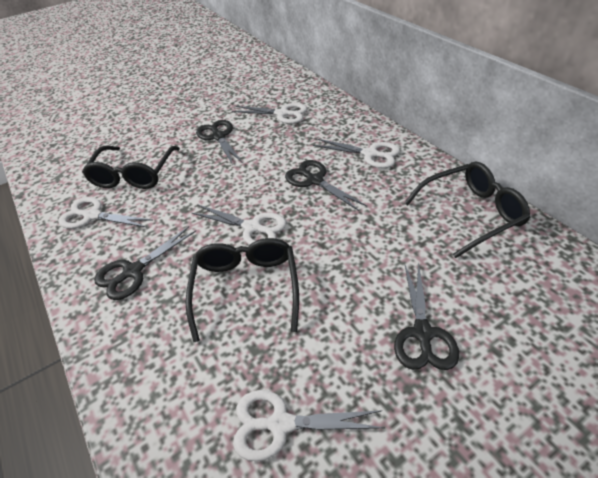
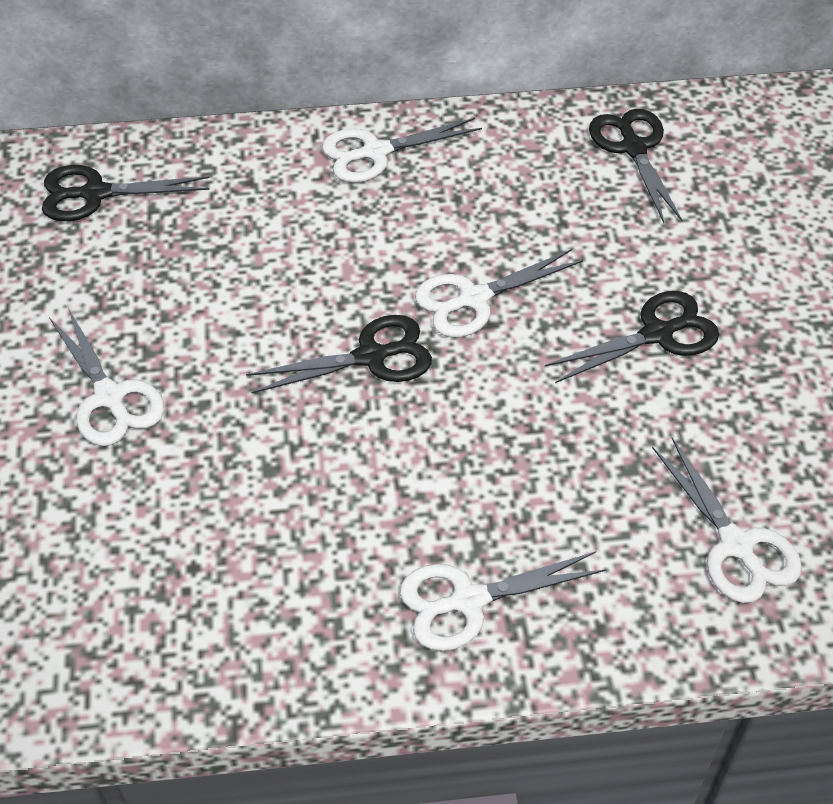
black glasses: [82,146,180,189] [186,238,299,343] [404,162,530,258] = 3 -> none = 0

